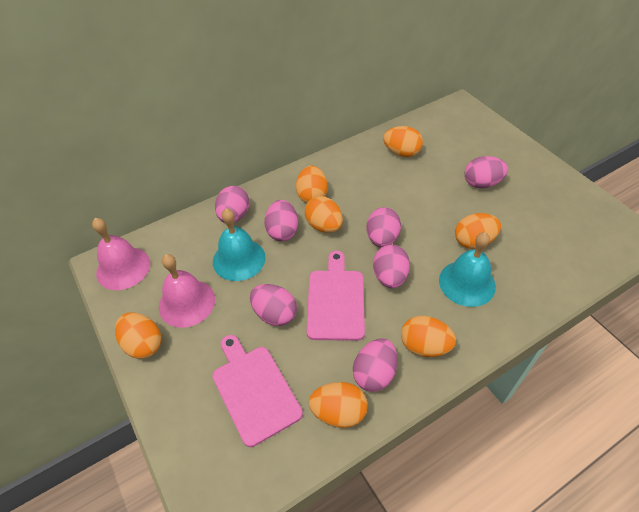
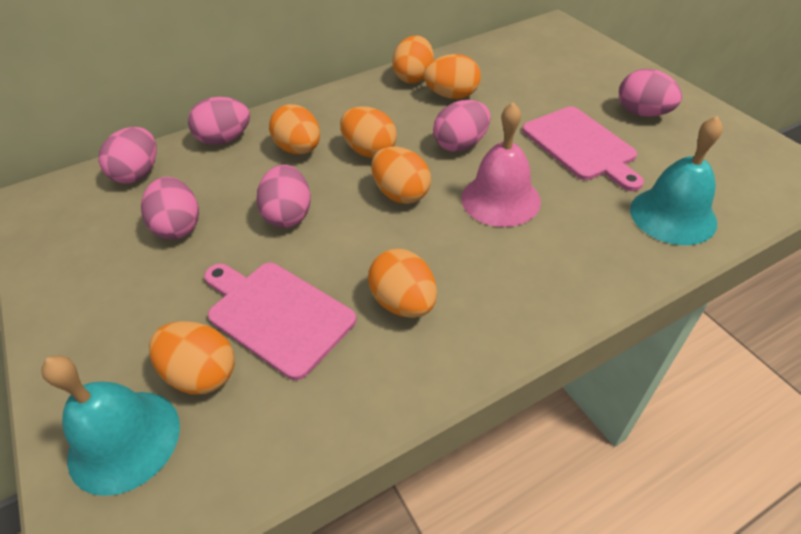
pink bell: [92,218,150,290] [159,254,215,328] = 2 -> [461,102,541,227] = 1
pink egg: [215,186,249,223] [250,284,297,326] [265,200,298,241] [353,338,397,392] [366,207,401,248] [373,245,410,288] [465,156,508,188] = 7 -> [98,127,157,184] [141,177,199,239] [188,97,250,145] [256,165,311,228] [433,100,491,152] [619,69,682,117] = 6

